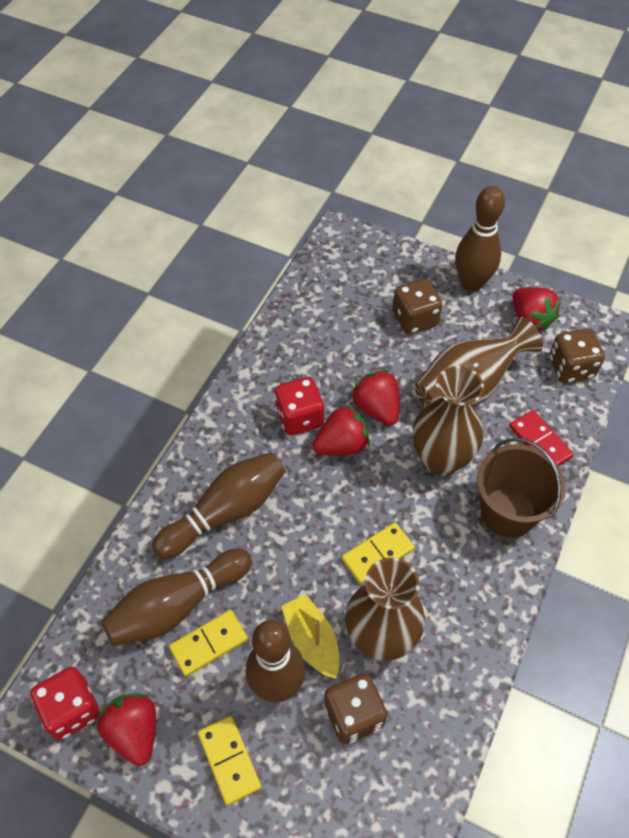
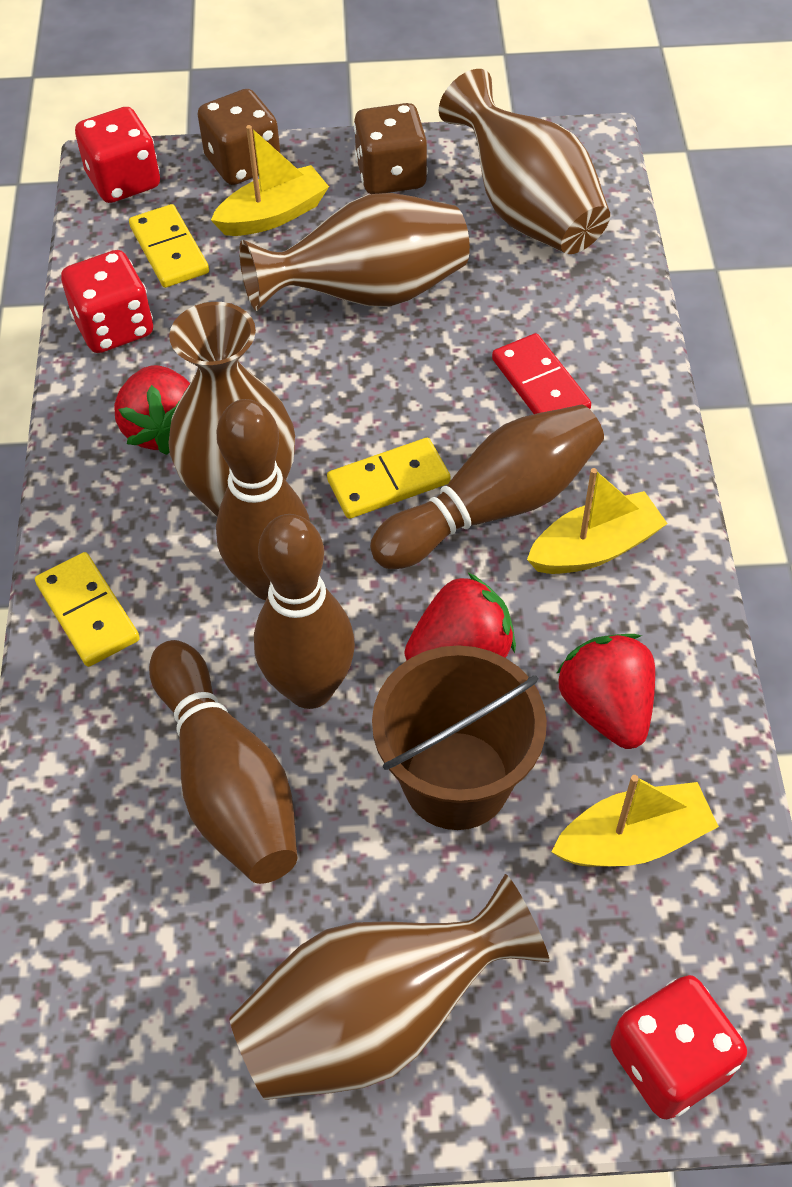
brown dice: [324,673,387,744] [393,279,442,334] [549,328,605,383] = 3 -> [198,89,281,185] [354,103,428,194] = 2
brown vase: [345,557,425,661] [413,366,484,476] [415,317,543,407] = 3 -> [169,302,295,517] [230,874,550,1100] [239,193,470,311] [439,69,610,254] = 4
red dice: [30,667,100,740] [274,377,324,435] = 2 -> [61,250,153,353] [75,107,160,203] [610,975,747,1119] = 3
red strawberry: [96,694,156,766] [313,405,370,455] [351,370,400,425] [512,287,561,331] = 4 -> [114,365,190,455] [404,573,516,661] [556,634,655,749] = 3
yellow boat: [281,594,340,679] = 1 -> [211,125,329,236] [527,468,668,574] [552,775,719,867] = 3

